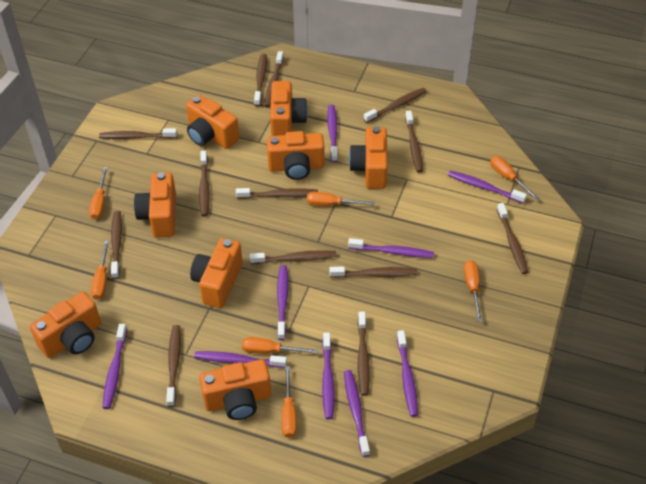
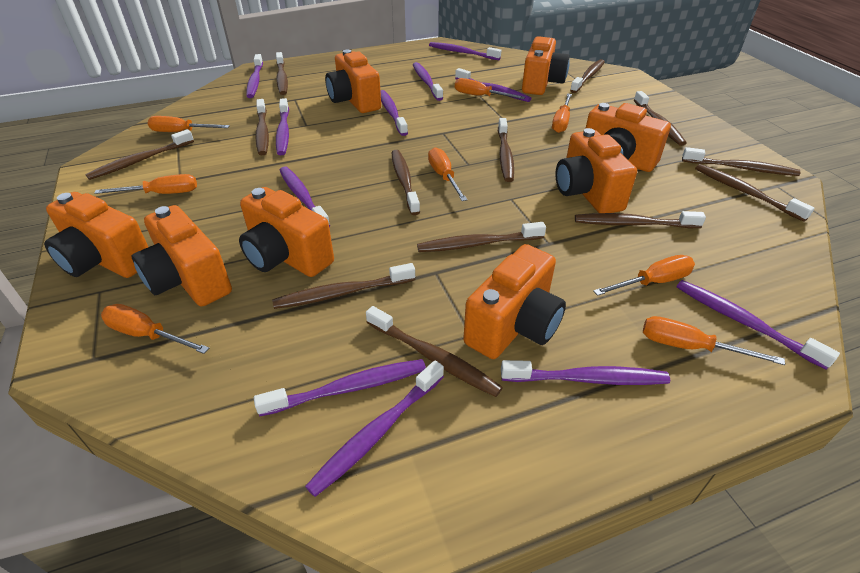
orange screwdriver: [89,167,108,220] [91,241,109,300] [242,337,318,354] [281,366,297,438] [307,192,374,206] [464,260,482,322] [490,156,539,200] = 7 -> [94,174,197,194] [101,304,209,354] [148,116,230,132] [428,147,467,201] [455,78,525,99] [552,94,572,133] [593,255,695,296] [643,316,785,365] = 8
purple toothbrush: [102,324,127,409] [194,351,287,368] [277,265,288,340] [322,333,335,419] [327,105,338,162] [344,370,370,457] [348,238,434,258] [397,330,418,417] [448,170,527,204] = 9 -> [246,54,263,98] [254,359,426,416] [276,98,289,155] [279,166,330,227] [305,360,444,497] [380,90,408,136] [413,62,443,101] [429,42,501,60] [455,68,532,102] [501,360,670,385] [676,280,840,370] = 11

